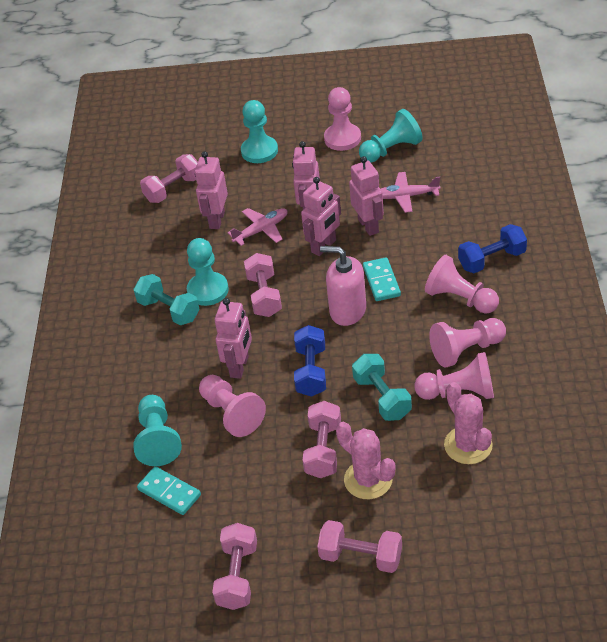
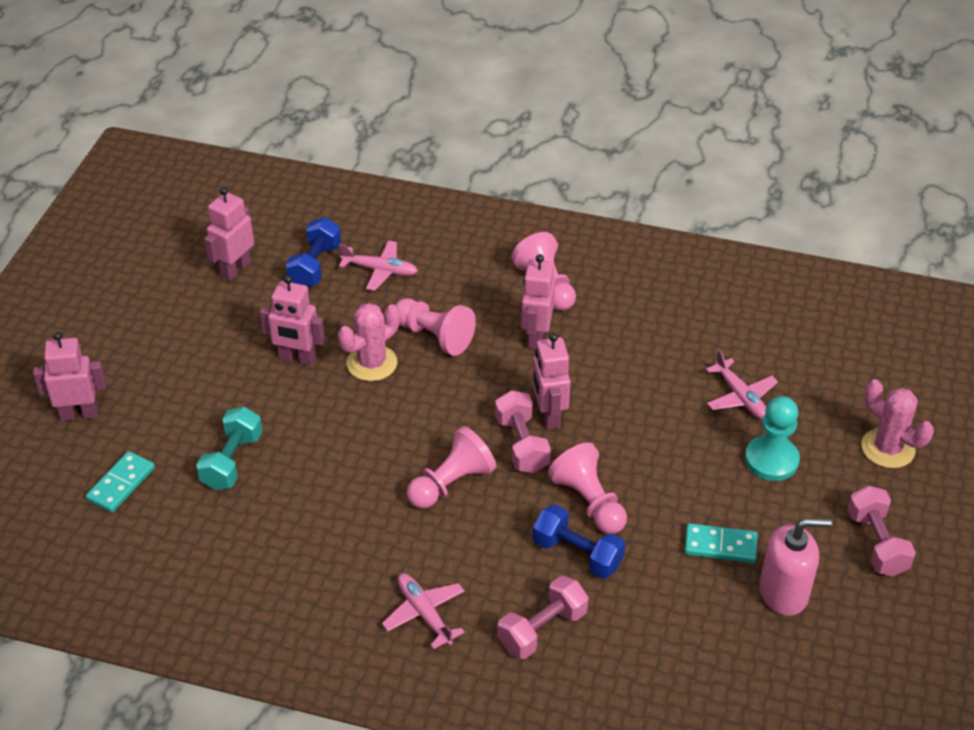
pink dumbbell: [140,154,198,203] [212,523,257,610] [244,253,282,317] [302,401,341,478] [317,520,402,573] = 5 -> [495,390,551,473] [497,576,589,659] [847,485,916,576] = 3
pink pawn: [199,375,266,437] [324,87,361,151] [414,352,494,400] [425,255,499,314] [429,318,506,368] = 5 -> [395,298,476,356] [407,426,496,509] [511,232,576,311] [548,443,627,534] = 4
pink plane: [228,208,288,246] [381,172,441,213] = 2 -> [339,240,418,291] [382,573,465,649] [706,350,778,420] = 3
turquoise dumbbell: [133,274,200,325] [352,354,412,421] = 2 -> [196,407,263,490] = 1
turquoise pawn: [133,395,182,466] [187,238,229,306] [241,100,278,163] [359,109,423,163] = 4 -> [745,396,800,481] = 1

